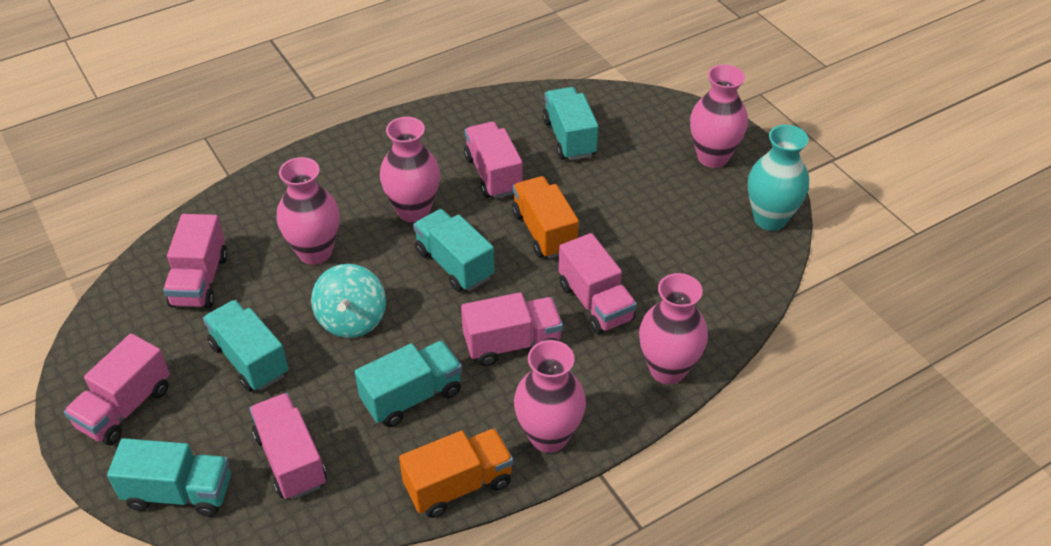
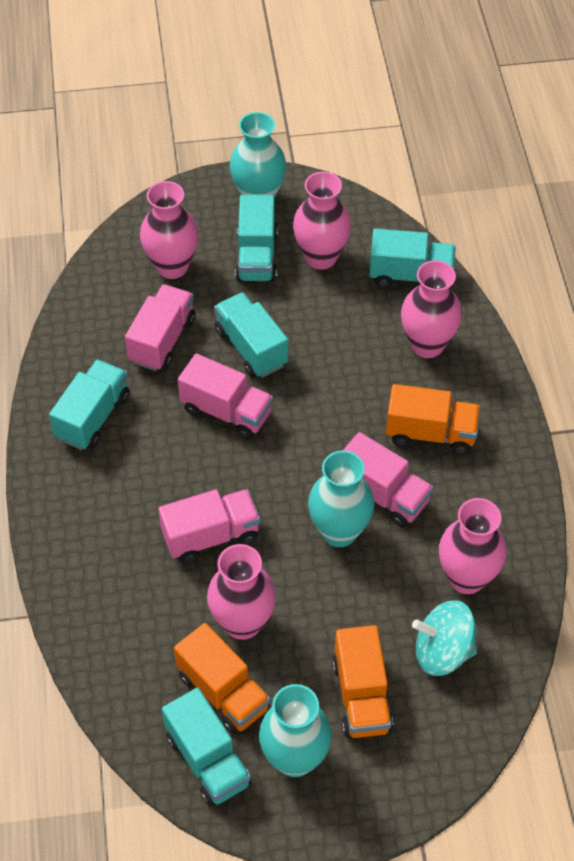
orange truck: [399,428,514,518] [512,176,579,259] = 2 -> [174,623,270,735] [332,625,393,738] [386,384,480,454] = 3
pink truck: [64,333,170,445] [163,214,228,308] [249,393,327,500] [461,292,563,366] [464,122,523,199] [559,233,637,334] = 6 -> [125,284,195,371] [158,489,260,563] [178,353,273,439] [343,432,433,528] = 4
turquoise vase: [748,125,809,231] = 1 -> [230,112,286,197] [259,684,332,777] [308,450,375,547] = 3

